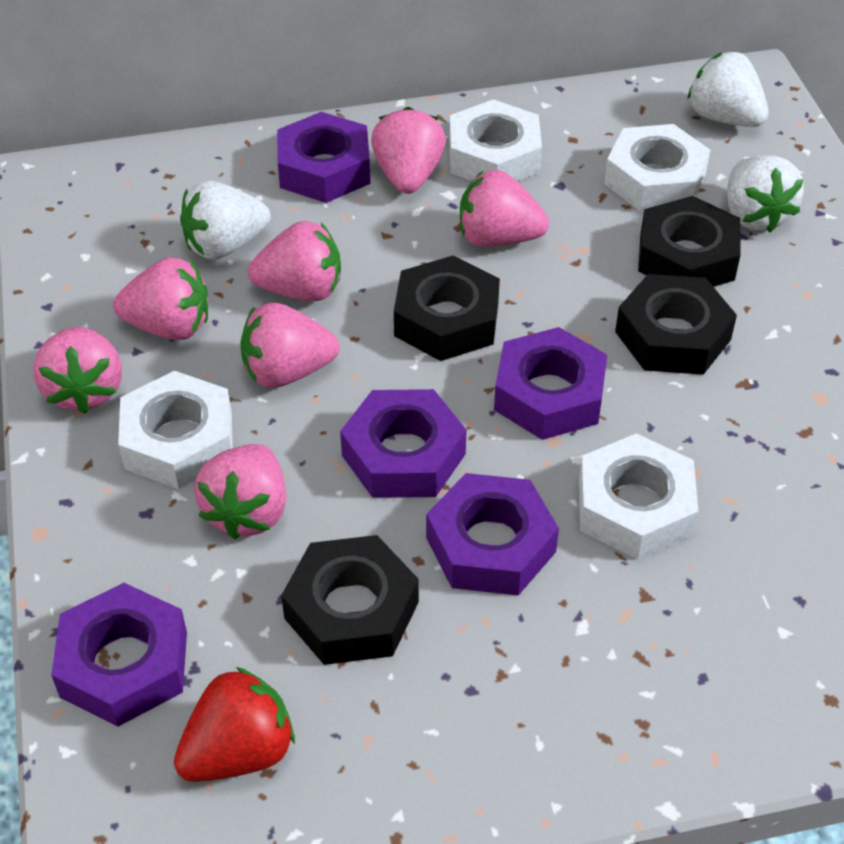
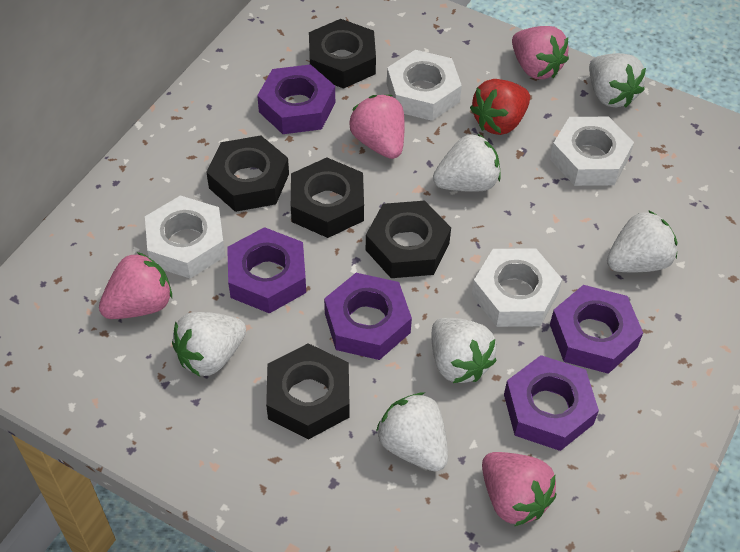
black nut: [281,535,419,665] [394,256,500,361] [615,274,737,375] [638,196,741,287] = 4 -> [206,135,289,212] [266,343,349,439] [291,157,364,238] [309,19,376,89] [366,201,451,278] = 5
pink strawberry: [33,327,122,414] [113,257,208,340] [194,444,287,539] [240,303,340,388] [248,221,341,301] [371,107,446,194] [460,170,549,247] = 7 -> [99,252,172,319] [349,95,405,159] [482,452,556,526] [512,26,569,79] = 4
white strawberry: [180,180,270,260] [688,52,769,127] [727,155,804,232] = 3 -> [172,312,246,377] [376,393,448,472] [431,318,496,383] [433,133,501,192] [589,53,646,108] [607,210,678,272] = 6

